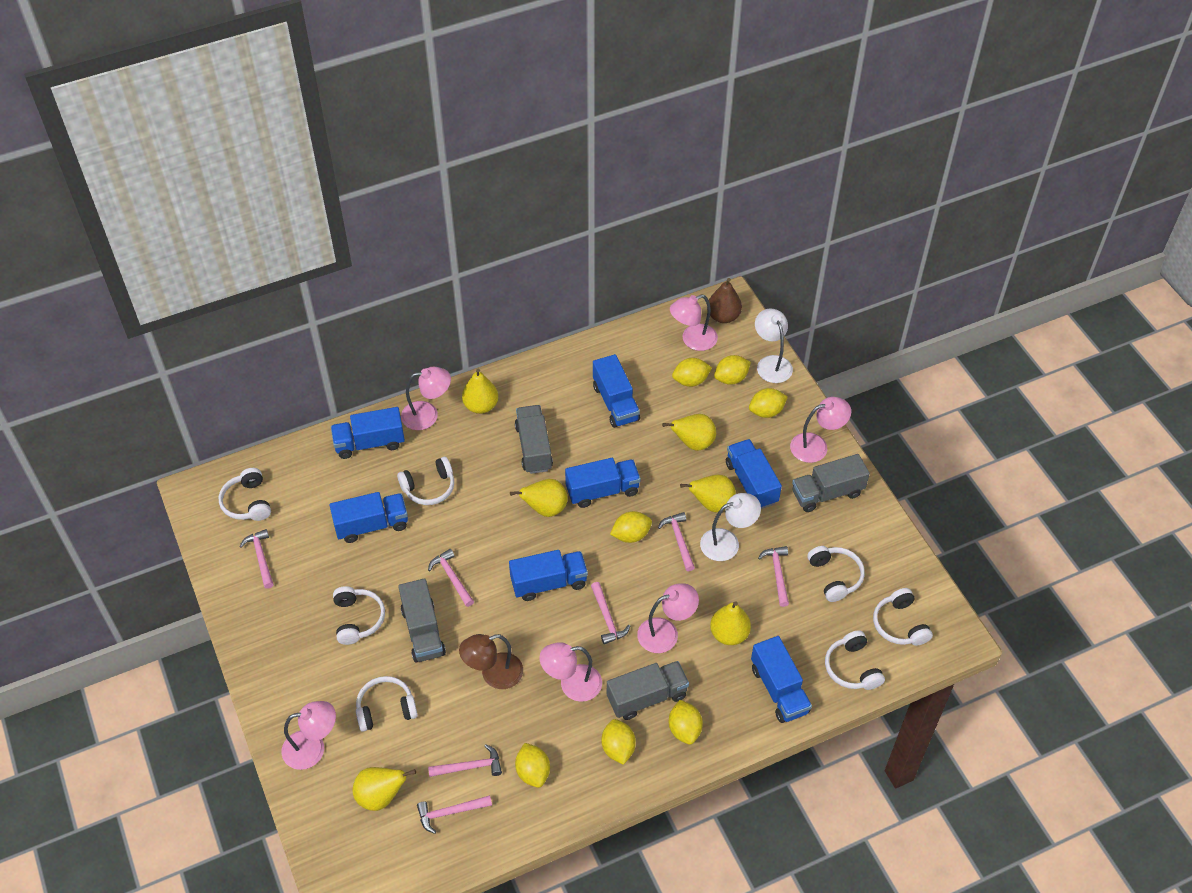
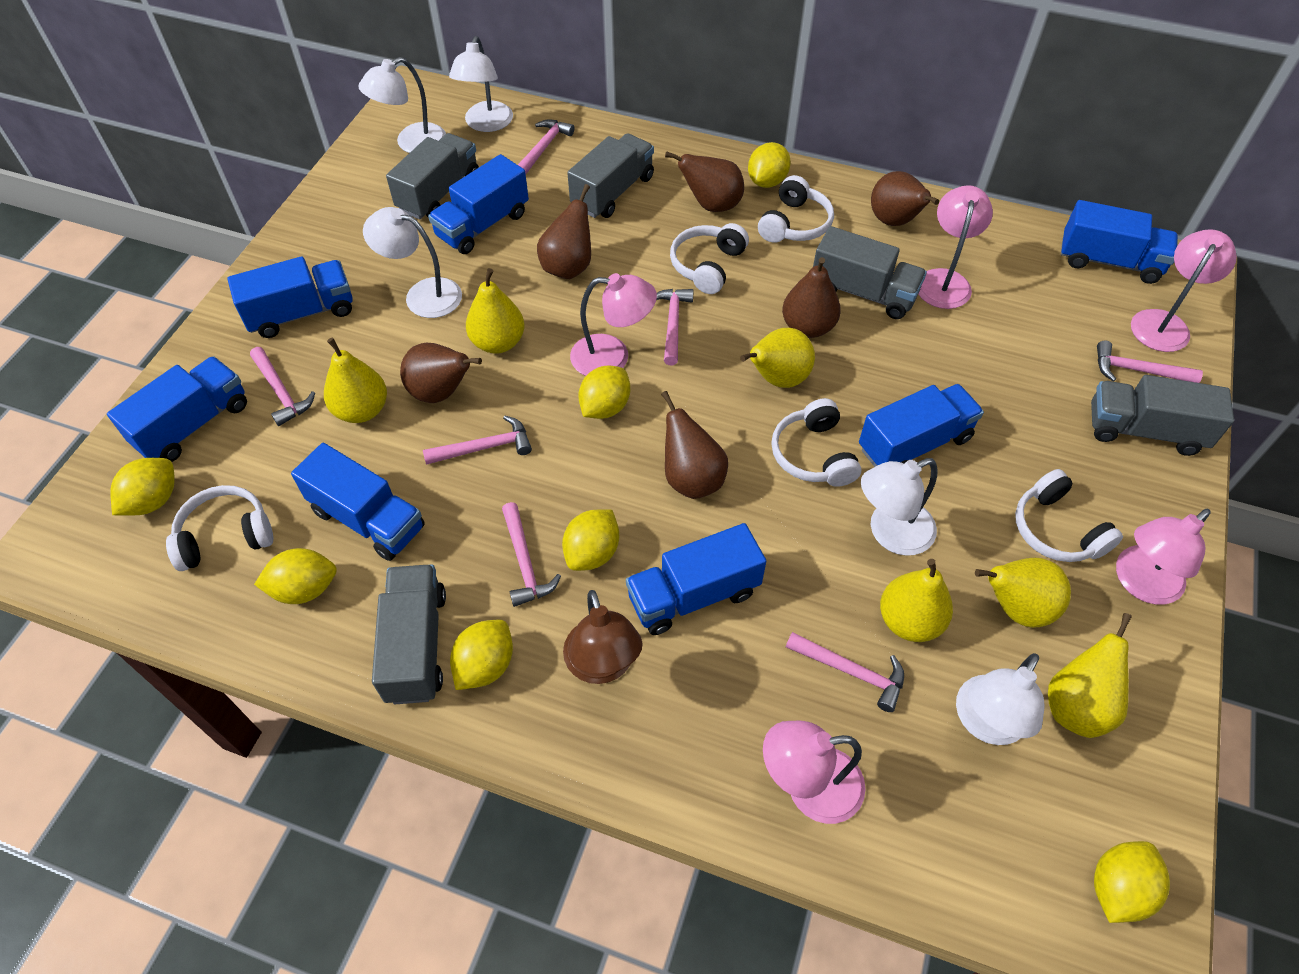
brown pear: [707,278,742,323] = 1 -> [400,343,482,403] [537,184,591,279] [661,391,728,499] [665,151,744,212] [782,257,841,338] [871,171,939,226] = 6
grey truck: [398,579,446,663] [515,405,553,474] [607,661,689,720] [792,454,870,512] = 4 -> [372,564,446,704] [386,133,479,220] [567,133,654,218] [813,226,927,319] [1091,375,1234,456] = 5
pink lamp: [282,701,336,770] [401,367,451,430] [539,642,602,702] [637,583,699,653] [670,294,718,351] [790,397,851,463] = 6 -> [570,273,657,376] [763,721,866,824] [918,185,993,309] [1116,509,1211,605] [1131,229,1237,352] = 5
white headphones: [218,468,271,521] [333,586,385,645] [356,676,418,732] [397,457,454,505] [808,546,865,602] [825,630,885,690] [873,588,933,646] = 7 -> [166,485,273,571] [670,223,749,294] [758,175,834,243] [771,398,862,487] [1015,469,1123,562] = 5
white lamp: [700,493,761,561] [755,309,793,383] = 2 -> [358,57,446,153] [363,207,462,318] [449,36,513,132] [861,458,938,556] [956,653,1045,745] = 5

